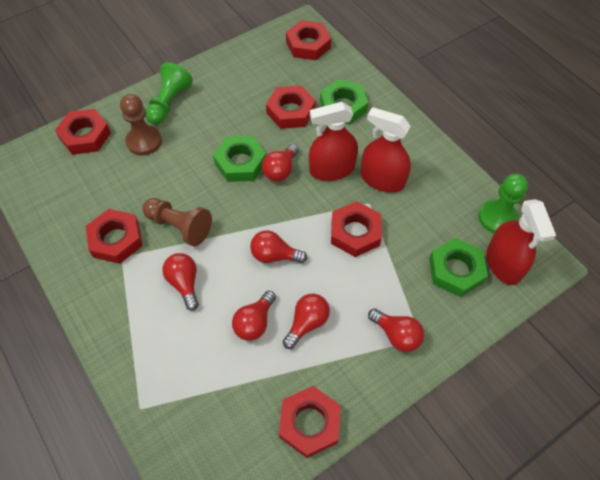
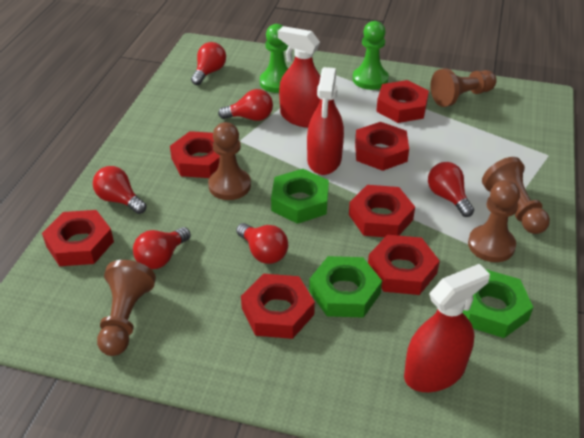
brown pawn: [120,94,162,156] [143,198,212,246] = 2 -> [97,260,156,356] [208,122,251,200] [430,68,497,107] [468,180,520,262] [482,157,550,234] = 5
red nut: [55,109,111,155] [85,209,143,264] [266,85,316,129] [279,386,341,458] [286,20,331,60] [331,201,382,257] = 6 -> [42,210,114,266] [170,131,220,178] [241,274,315,339] [349,185,415,237] [355,122,409,171] [368,235,440,295] [376,80,429,123] = 7

